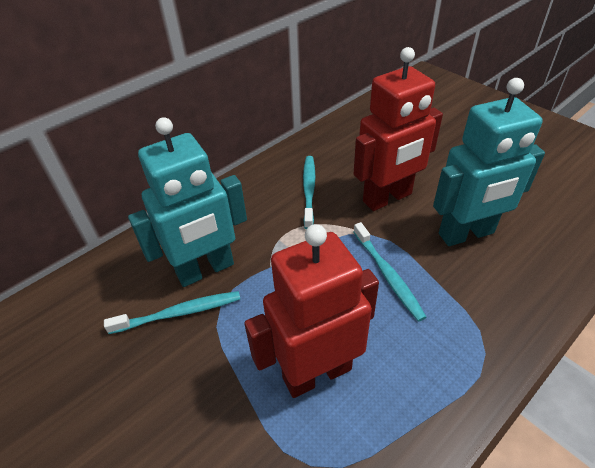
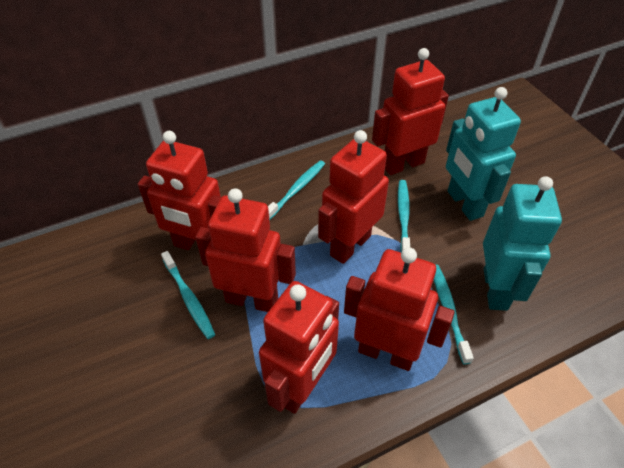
red robot: [244,224,379,398] [354,47,443,211] = 2 -> [138,131,221,250] [195,188,296,312] [259,281,339,414] [318,130,389,264] [344,247,455,371] [372,48,449,175] = 6
turquoise toothbrush: [104,291,240,334] [303,156,315,229] [354,222,427,322] = 3 -> [161,251,215,339] [268,160,325,220] [398,180,410,252] [434,265,474,364] = 4

